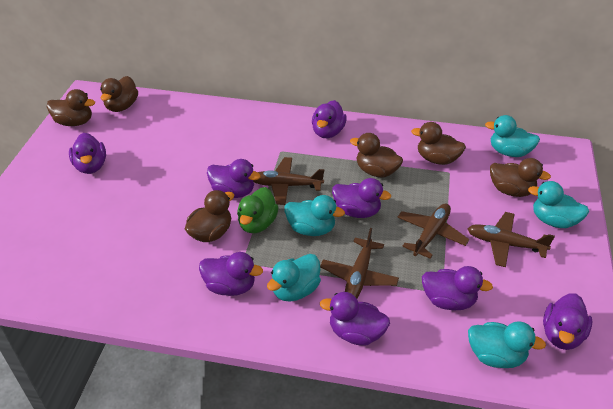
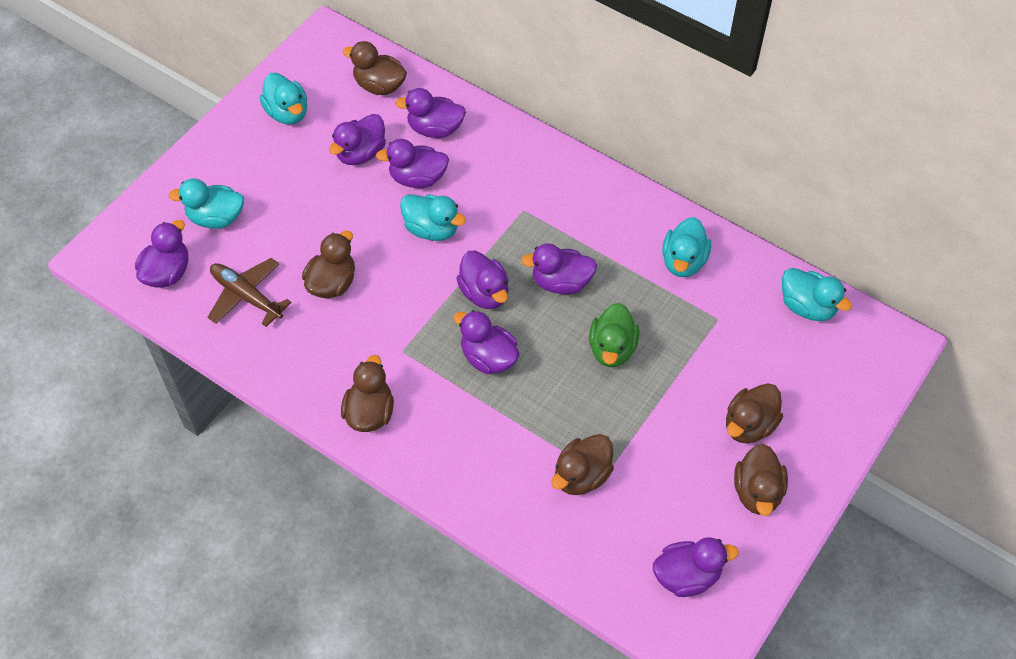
brown plane: [253,157,324,205] [320,228,399,299] [397,203,470,259] [467,212,555,267] = 4 -> [208,258,292,327] = 1

